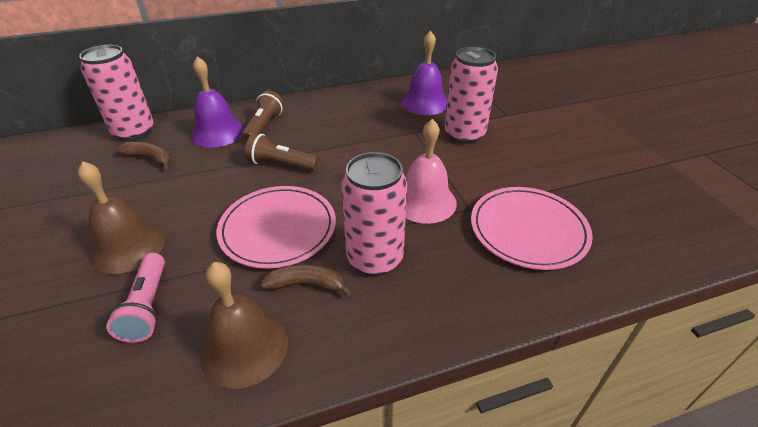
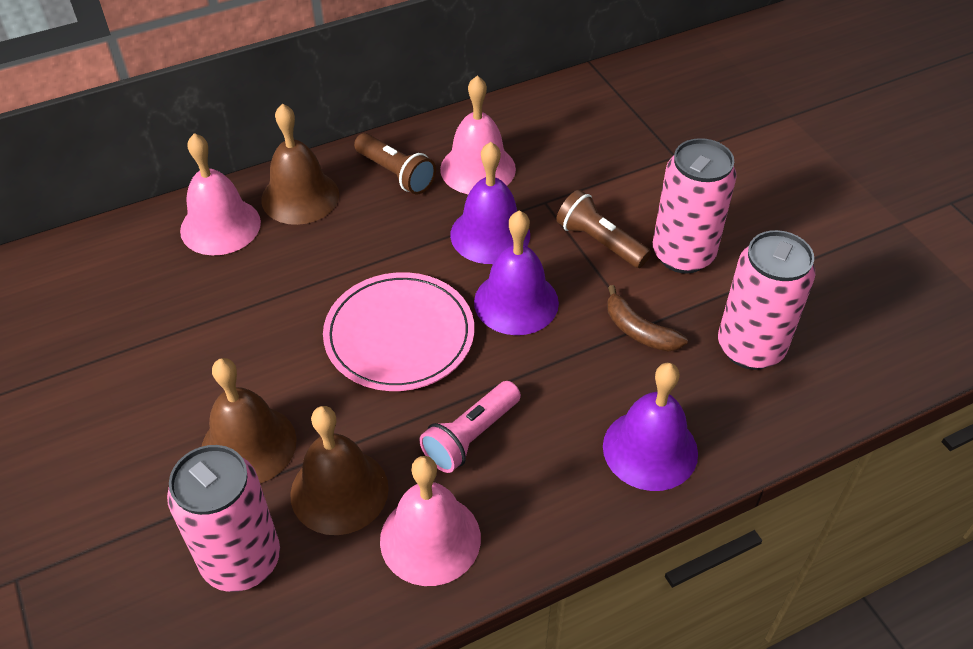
brown banana: [116,142,171,169] [261,264,352,296] = 2 -> [607,285,688,352] = 1
brown bell: [78,161,165,274] [200,262,288,389] = 2 -> [202,358,297,484] [261,104,339,225] [290,406,389,535] = 3
pink bell: [406,119,457,224] = 1 -> [180,133,261,255] [380,456,481,586] [440,76,516,194] = 3
pink plate: [217,186,336,269] [471,187,593,270] = 2 -> [323,272,474,391] = 1
purple bell: [191,56,245,148] [401,30,447,115] = 2 -> [450,142,530,264] [474,210,559,335] [603,363,698,491] = 3

